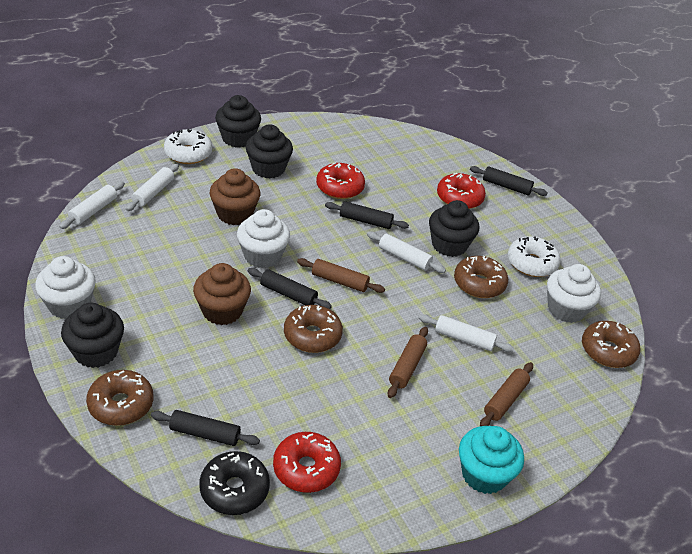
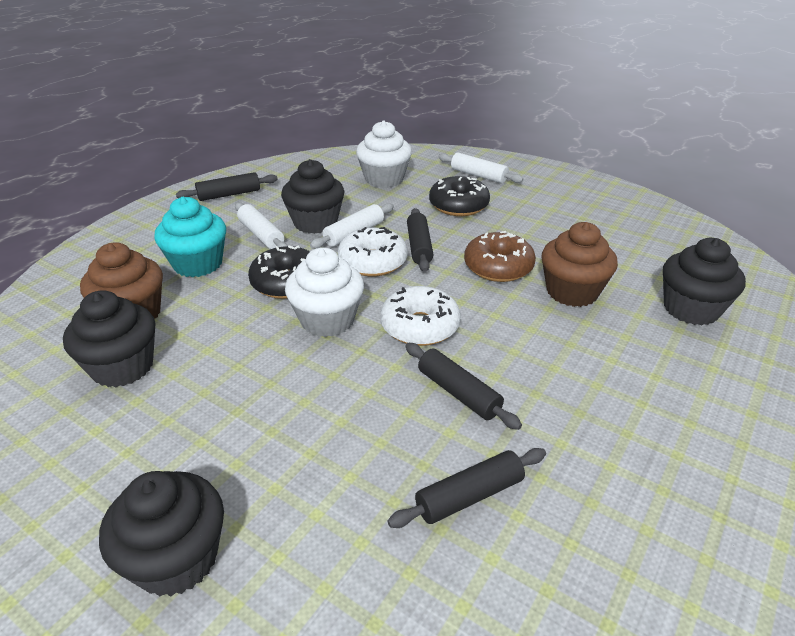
black donut: [199,451,270,515] = 1 -> [248,245,310,299] [429,176,490,216] = 2
brown donut: [86,370,153,426] [284,305,343,353] [454,256,508,298] [582,321,640,368] = 4 -> [464,231,536,282] = 1
brown rolling pin: [297,258,385,293] [388,327,428,398] [480,362,533,426] = 3 -> none = 0
red donut: [273,432,341,493] [316,163,365,199] [437,173,486,209] = 3 -> none = 0
white cupcake: [35,256,96,319] [237,209,290,268] [547,264,601,323] = 3 -> [285,248,364,337] [356,121,412,188] = 2
white rolling pin: [59,181,125,229] [126,164,179,211] [367,231,446,273] [419,314,514,352] = 4 -> [235,202,288,249] [310,203,394,249] [438,152,524,183] = 3

